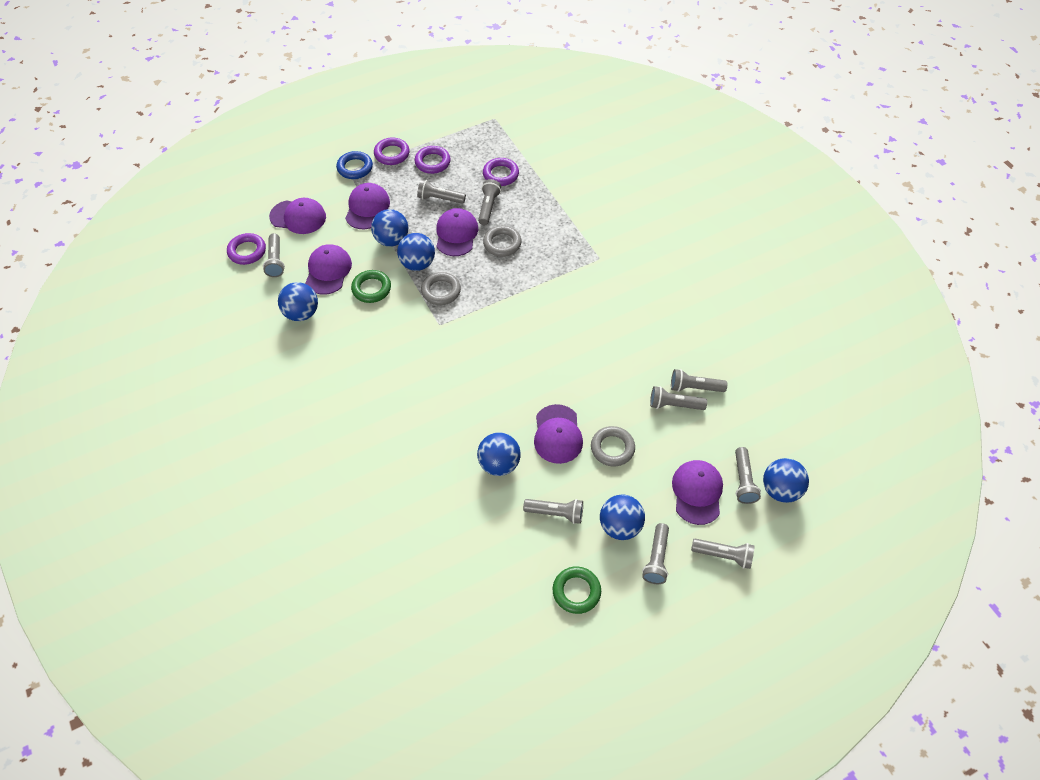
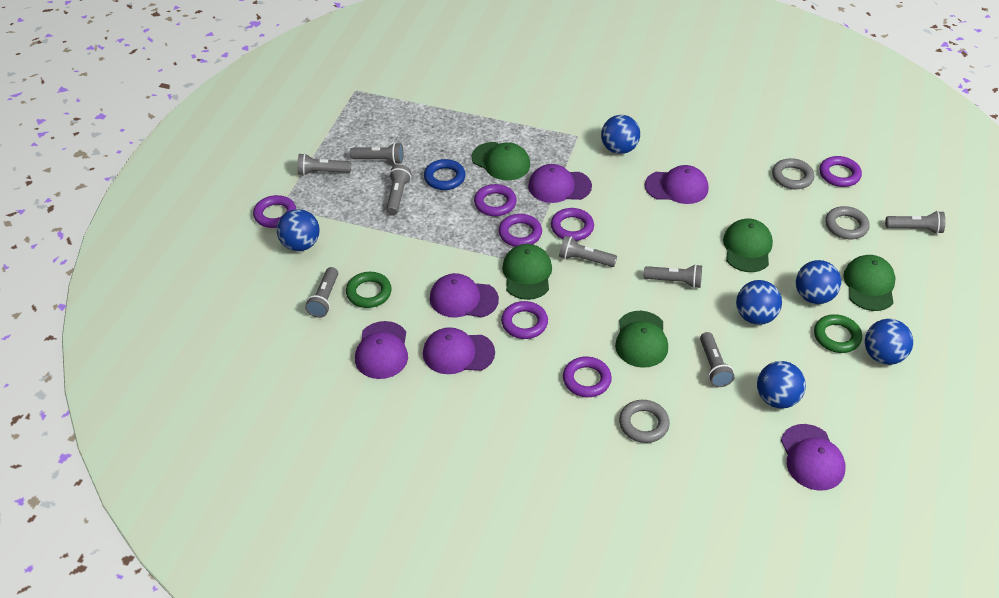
green cap: none = 0 -> [472,142,530,180] [502,244,552,300] [615,311,668,368] [723,218,773,272] [843,255,895,311] = 5
grey flashlight: [263,233,285,277] [417,179,466,204] [478,179,501,225] [523,499,583,524] [642,523,669,584] [650,386,707,410] [671,369,727,392] [691,538,755,569] [735,447,761,504] = 9 -> [298,153,351,175] [305,267,338,318] [350,142,403,164] [386,165,411,215] [559,236,617,267] [644,264,702,288] [700,332,735,387] [885,211,945,234] = 8
purple ring: [227,233,266,265] [374,138,409,165] [414,146,451,174] [483,158,519,186] = 4 -> [253,195,296,228] [474,184,517,216] [499,214,542,247] [501,301,548,339] [551,208,594,241] [563,357,612,397] [819,156,862,187] = 7

